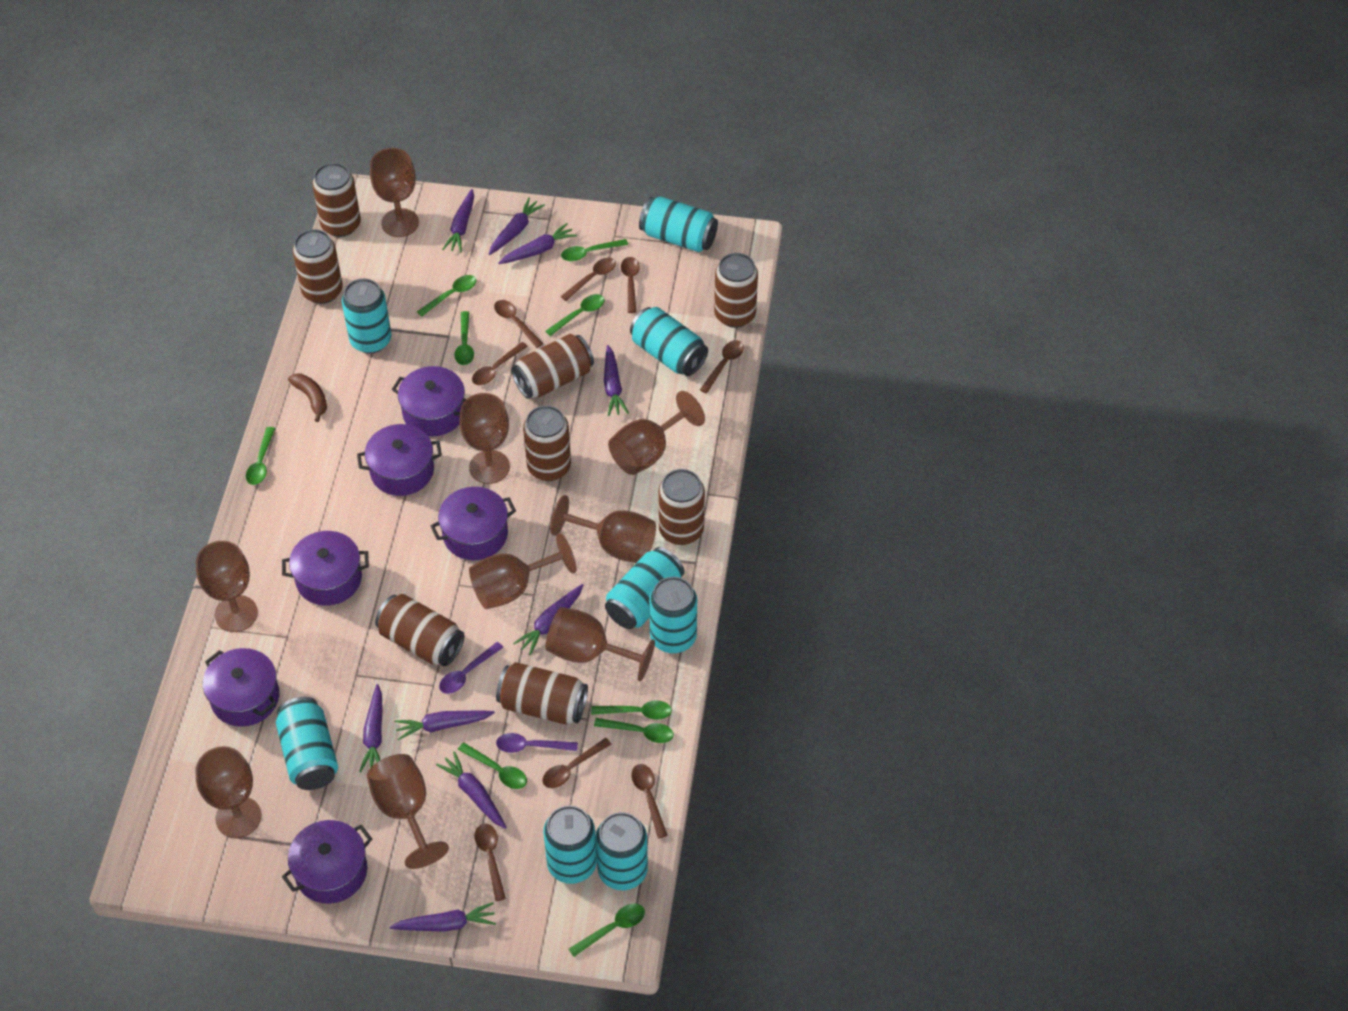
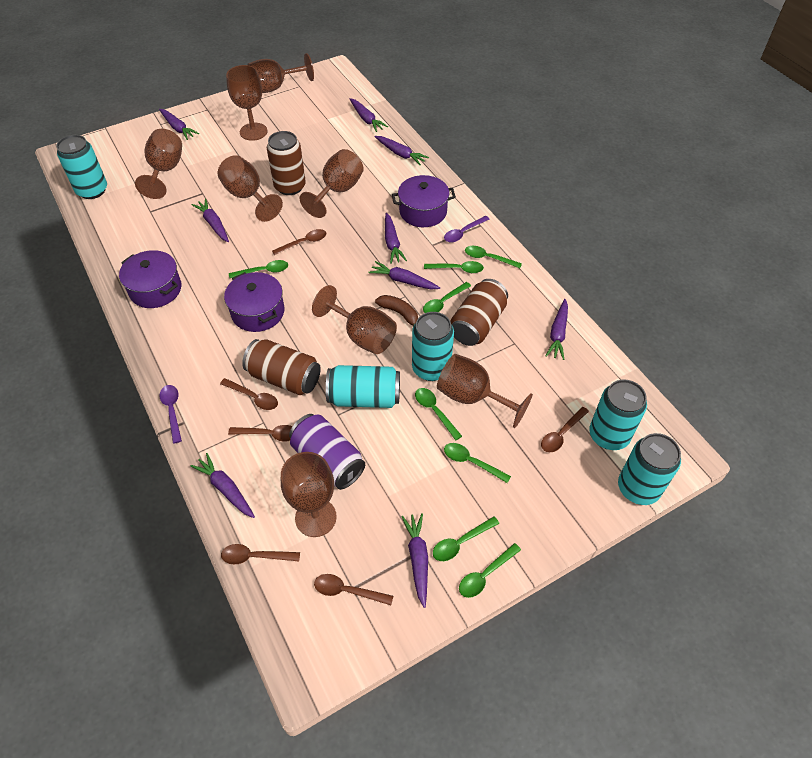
brown can: [293,229,343,304] [312,163,361,237] [375,594,465,667] [496,662,588,724] [511,334,594,399] [523,405,571,481] [658,469,705,545] [714,253,758,328] = 8 -> [242,339,321,395] [267,131,306,195] [450,279,508,346] = 3
brown goblet: [195,746,261,838] [196,541,258,632] [367,754,449,869] [370,148,419,237] [460,393,510,484] [469,533,576,609] [545,607,655,682] [550,495,656,563] [608,391,705,475] = 9 -> [135,129,182,199] [218,155,283,222] [226,65,267,141] [247,53,314,93] [281,452,337,537] [300,149,364,218] [312,285,397,354] [437,354,533,428] = 8
brown spoon: [472,342,528,385] [475,824,506,901] [494,300,543,348] [542,738,612,788] [560,257,616,301] [621,257,640,313] [631,764,668,838] [700,340,744,394] = 8 -> [220,378,278,410] [221,544,300,564] [228,425,293,442] [272,229,327,255] [314,574,393,605] [541,407,589,452] = 6
green spoon: [246,427,275,485] [417,275,476,317] [455,311,474,365] [458,742,527,789] [545,294,605,336] [561,239,628,261] [568,904,645,957] [591,700,672,720] [594,718,674,743] = 9 -> [229,260,288,278] [415,388,462,441] [423,282,471,313] [424,261,484,273] [433,516,499,561] [444,443,511,483] [459,543,521,598] [465,246,522,268] = 8
purple can: none = 0 -> [289,414,365,490] = 1
purple pot: [203,648,279,727] [282,531,369,606] [282,820,372,904] [357,424,442,496] [392,366,466,436] [431,487,516,560] = 6 -> [119,250,182,308] [224,272,284,332] [392,175,456,227] = 3
turquoise can: [276,697,338,790] [342,278,392,354] [543,806,597,884] [595,812,648,890] [605,547,685,629] [630,307,708,376] [639,197,718,252] [649,577,697,653] = 8 -> [56,135,107,199] [326,365,400,408] [412,312,454,381] [589,379,647,450] [618,433,681,505] = 5

